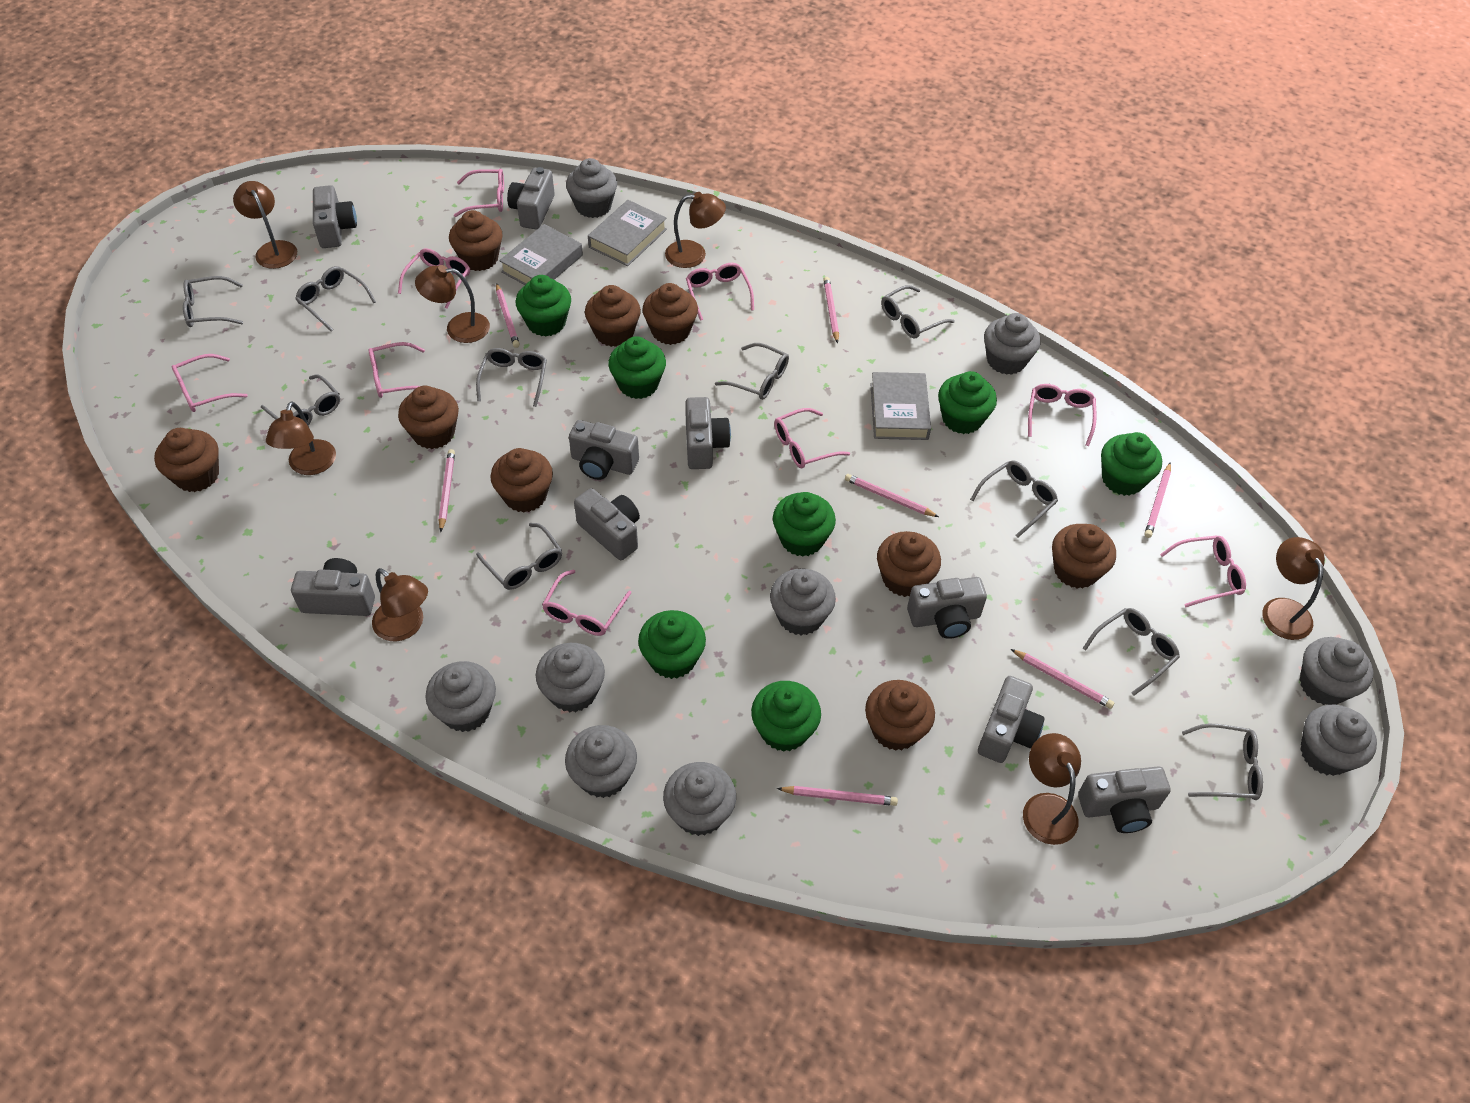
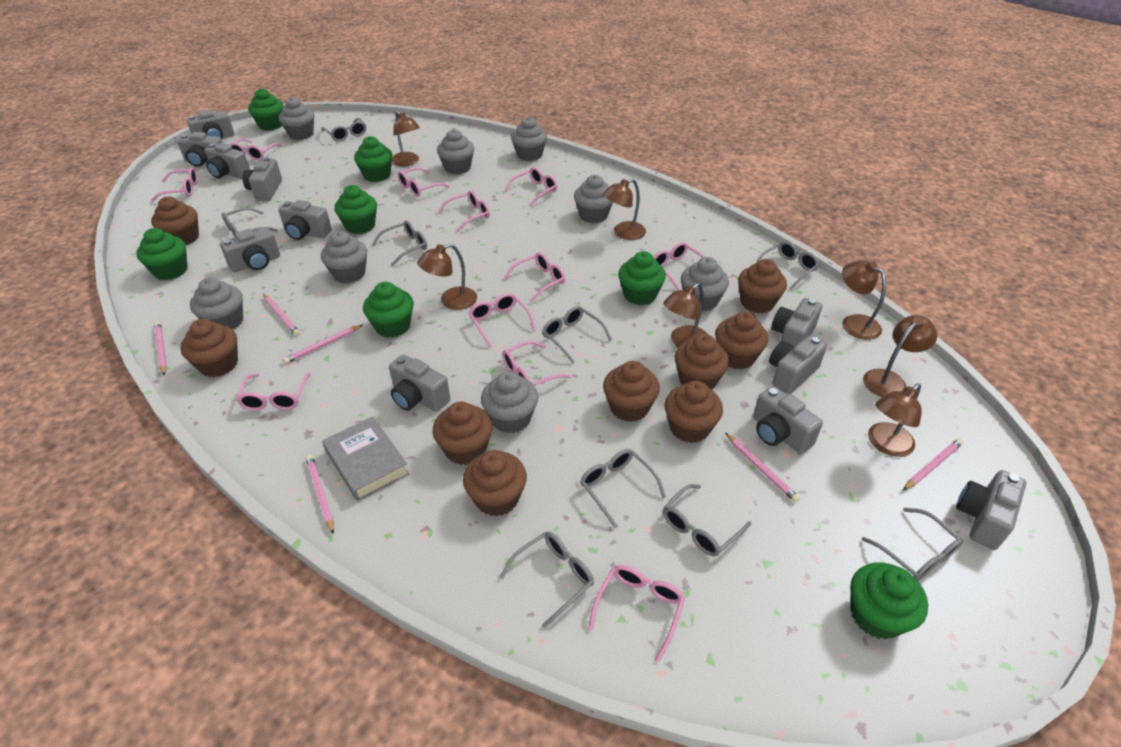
grey book: [499,224,583,285] [588,200,667,266] [870,372,931,440] = 3 -> [322,417,410,502] = 1
grey camera: [291,558,375,616] [313,185,357,248] [507,167,555,229] [569,420,639,480] [574,488,640,560] [685,397,731,469] [907,577,987,639] [978,676,1045,763] [1078,766,1171,833] = 9 -> [177,132,223,167] [187,110,235,139] [205,143,250,179] [220,227,280,272] [242,157,282,201] [279,200,332,240] [389,355,450,412] [753,386,823,454] [769,335,827,394] [771,298,822,347] [956,470,1026,550] = 11
grey cupcake: [425,661,496,732] [536,643,605,712] [565,725,637,798] [566,158,617,218] [663,762,736,836] [770,569,836,636] [984,313,1040,375] [1300,637,1373,705] [1300,705,1377,776] = 9 -> [190,277,243,330] [279,97,314,140] [321,231,367,283] [437,129,474,174] [481,372,538,433] [511,117,547,161] [574,175,613,223] [681,257,729,311] = 8
grey glasses: [183,276,243,327] [261,374,340,425] [295,266,376,331] [476,348,547,407] [476,523,562,590] [715,343,789,400] [881,285,955,338] [970,461,1058,538] [1083,608,1180,695] [1182,724,1263,800] = 10 -> [222,207,278,237] [322,118,366,142] [372,220,427,266] [499,531,594,629] [542,306,612,363] [580,449,666,528] [663,484,751,556] [756,241,819,290] [862,508,963,581] = 9
pink glasses: [172,354,248,412] [369,342,425,398] [398,248,470,309] [454,169,504,217] [542,569,631,636] [686,263,754,321] [774,408,850,469] [1028,384,1097,446] [1160,535,1246,607] = 9 -> [151,167,198,201] [230,138,282,161] [236,372,311,411] [397,167,450,197] [437,191,490,232] [469,293,536,347] [502,341,572,385] [504,167,558,206] [504,252,565,302] [588,565,685,662] [653,242,705,290] = 11
pink pencil: [439,449,455,532] [496,283,520,348] [777,786,898,806] [823,277,839,343] [845,474,939,517] [1011,649,1114,709] [1144,463,1171,538] = 7 -> [154,321,167,375] [263,294,300,336] [283,325,362,364] [306,455,334,534] [725,433,800,503] [903,438,963,490] = 6

